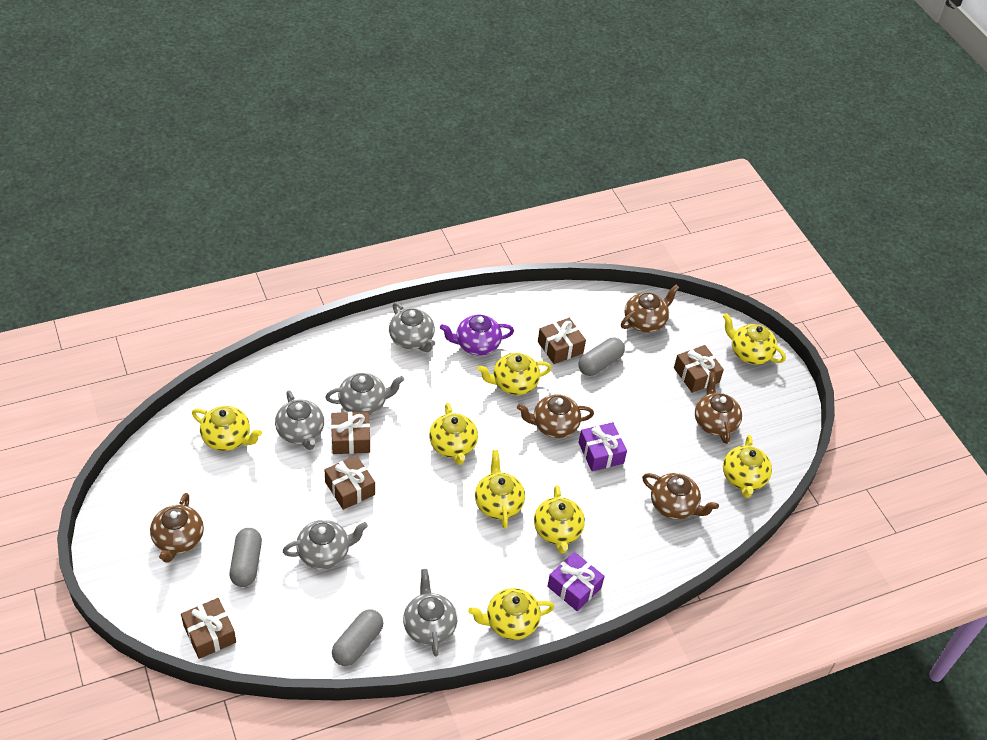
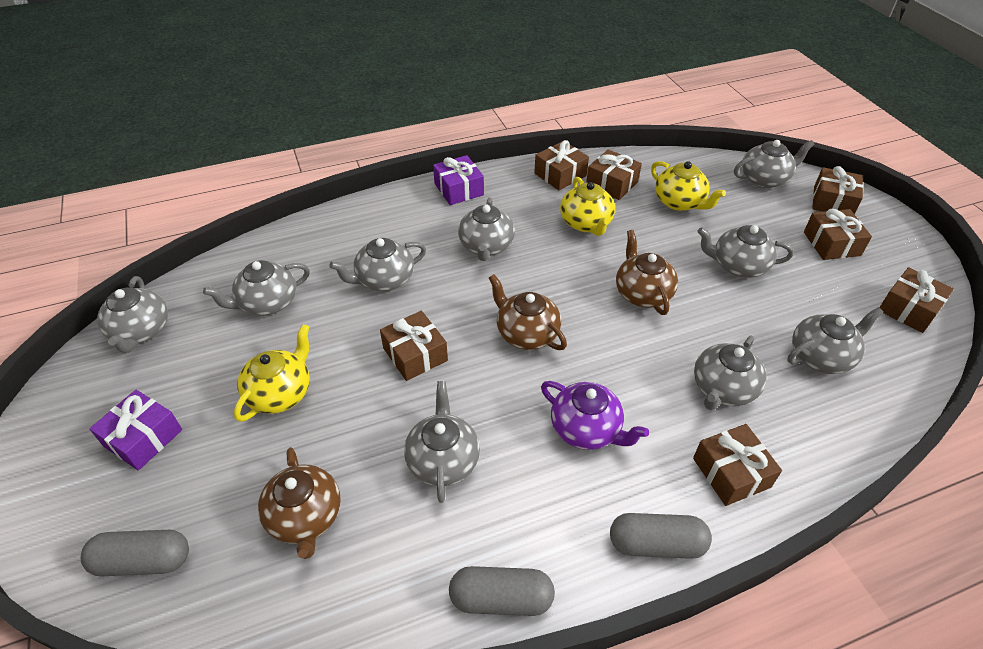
brown gift: [181,598,236,659] [325,455,375,510] [331,412,370,454] [538,318,586,364] [674,345,724,393] = 5 -> [380,311,448,381] [534,140,589,190] [586,149,642,200] [693,424,782,506] [804,209,872,260] [812,166,863,214] [879,267,954,333] = 7
brown teapot: [150,493,204,563] [517,394,594,438] [621,285,679,332] [642,473,719,519] [695,372,742,444] = 5 -> [258,447,341,559] [489,274,567,350] [616,230,678,315] = 3
grey teapot: [275,390,324,450] [283,520,368,569] [325,373,404,415] [389,302,435,352] [403,569,457,657] = 5 -> [97,276,168,353] [203,260,310,316] [329,238,426,291] [404,381,480,503] [458,197,515,261] [694,336,766,410] [697,225,794,278] [734,140,815,188] [787,307,883,374] = 9
yellow teapot: [192,406,262,451] [429,403,478,465] [468,588,554,640] [475,450,525,529] [477,353,552,395] [534,485,585,554] [723,313,786,365] [723,435,772,498] = 8 -> [234,324,310,422] [560,177,615,236] [651,161,726,211] = 3

